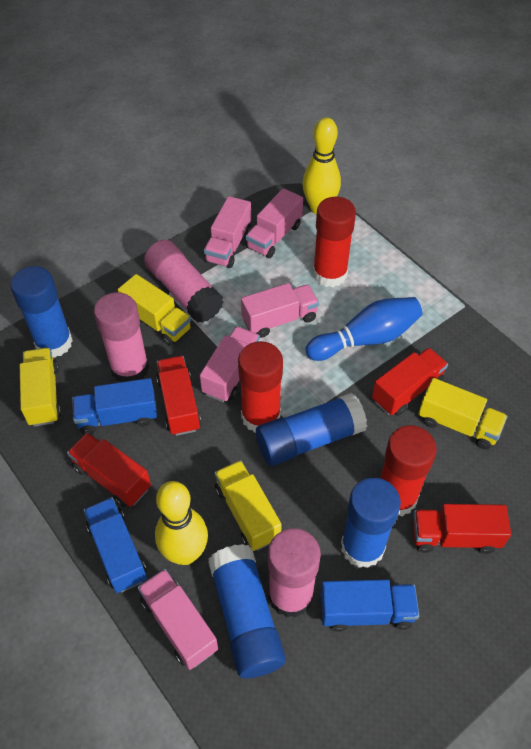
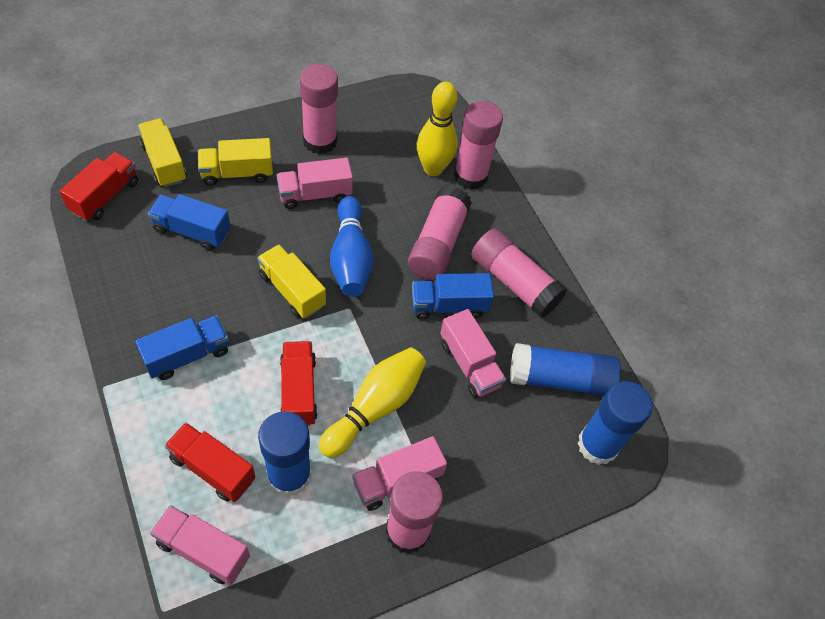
blue glue stick: [10,266,73,358] [208,544,286,678] [256,393,367,466] [341,478,401,568] = 4 -> [258,411,311,497] [510,343,621,396] [577,381,653,465] = 3
pink glue stick: [94,292,149,382] [144,240,224,323] [268,528,321,618] = 3 -> [300,64,338,155] [386,471,443,554] [408,186,472,280] [454,101,503,190] [471,229,567,318] = 5
pink truck: [138,569,218,670] [200,326,260,402] [204,196,251,268] [241,283,319,338] [246,188,303,258] = 5 -> [150,505,250,585] [277,158,353,209] [352,436,447,511] [440,309,506,398] = 4
red glue stick: [238,341,283,433] [313,197,356,287] [380,425,437,517] = 3 -> none = 0
red truck: [67,433,151,507] [156,356,201,436] [372,347,448,416] [412,504,511,554] = 4 -> [60,152,138,221] [164,422,256,502] [280,341,318,426] = 3
yellow truck: [20,348,61,427] [118,274,191,346] [215,460,282,551] [418,378,508,450] = 4 -> [138,119,186,187] [198,138,273,186] [257,244,326,319] = 3

